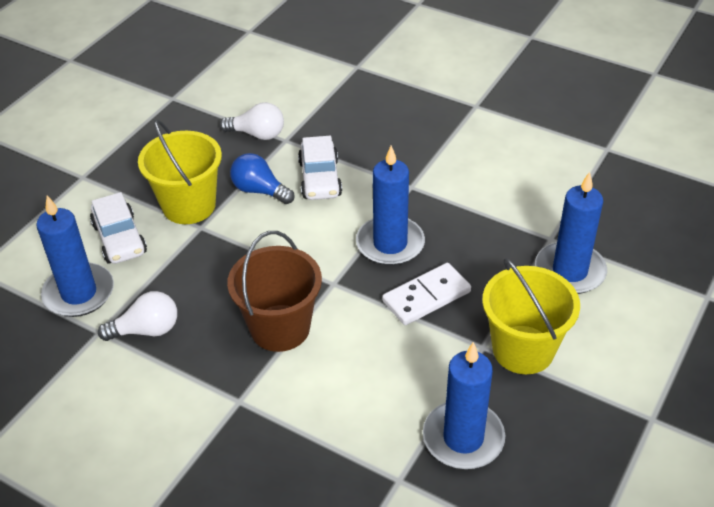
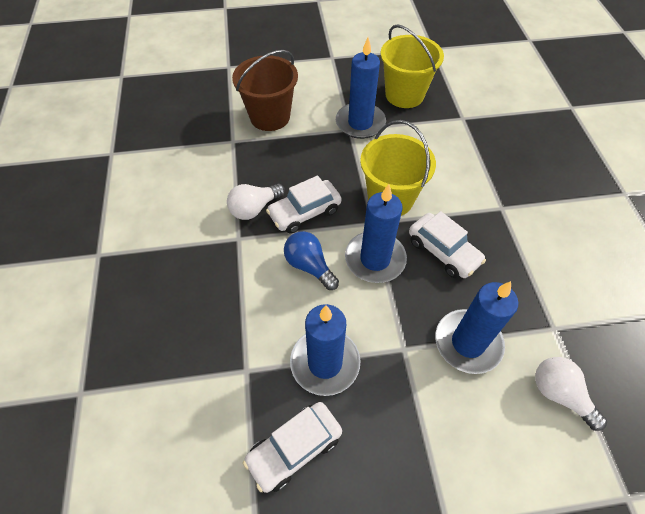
white car: [90,192,147,264] [298,136,342,200] = 2 -> [243,402,342,493] [266,175,342,234] [409,211,486,278] = 3
white domino: [382,263,471,325] = 1 -> none = 0

